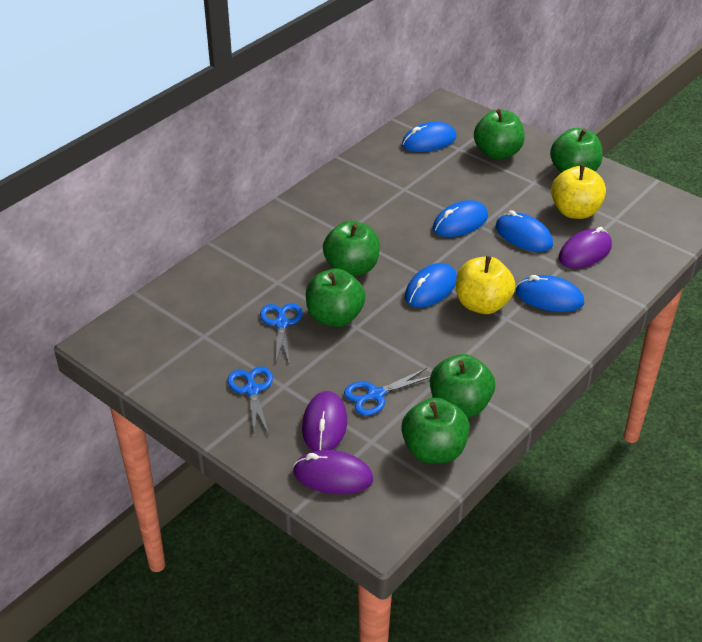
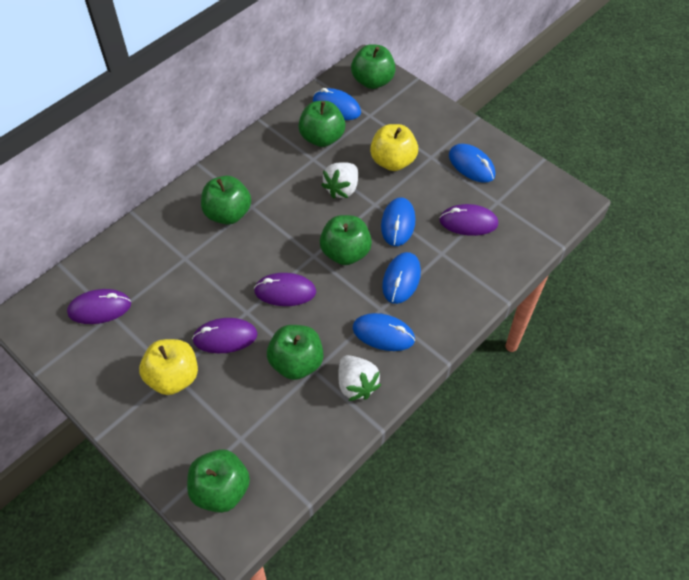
blue scissors: [228,366,273,436] [260,303,303,365] [344,368,430,416] = 3 -> none = 0
purple mouse: [293,450,373,494] [302,391,347,451] [559,227,612,268] = 3 -> [67,289,131,324] [192,318,258,353] [254,273,316,306] [439,204,498,236] = 4
white strawberry: none = 0 -> [321,162,358,199] [338,355,381,401] = 2

